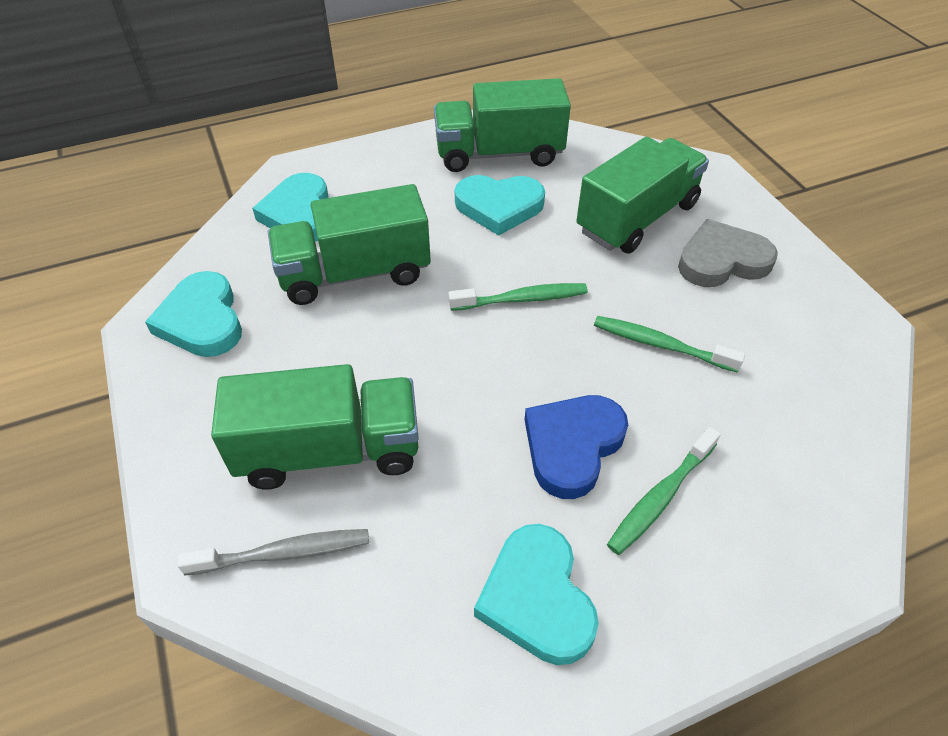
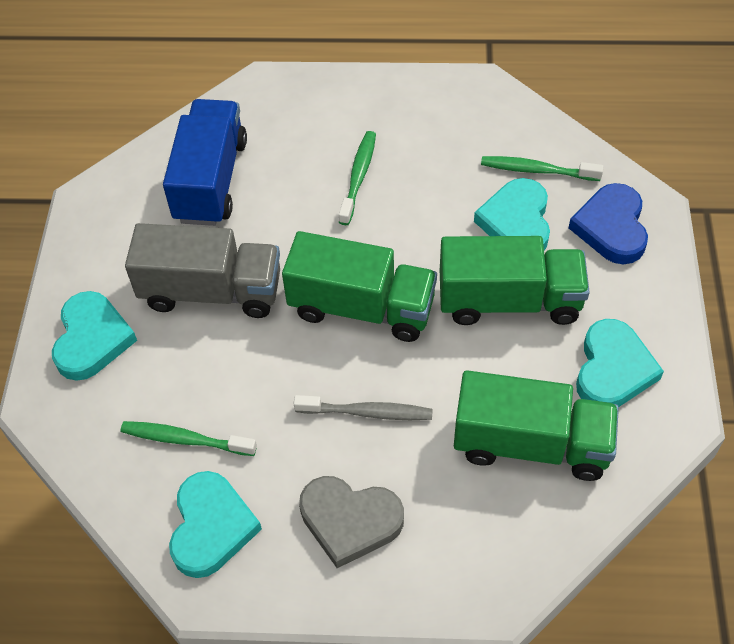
blue truck: none = 0 -> [163,99,247,226] = 1
green truck: [211,364,419,489] [268,184,431,305] [434,78,571,172] [576,137,709,254] = 4 -> [282,231,437,342] [440,236,590,325] [454,370,619,481] = 3
grey truck: none = 0 -> [125,223,280,318] = 1

